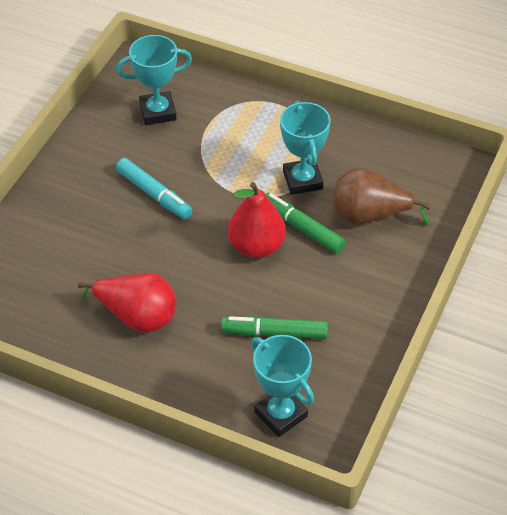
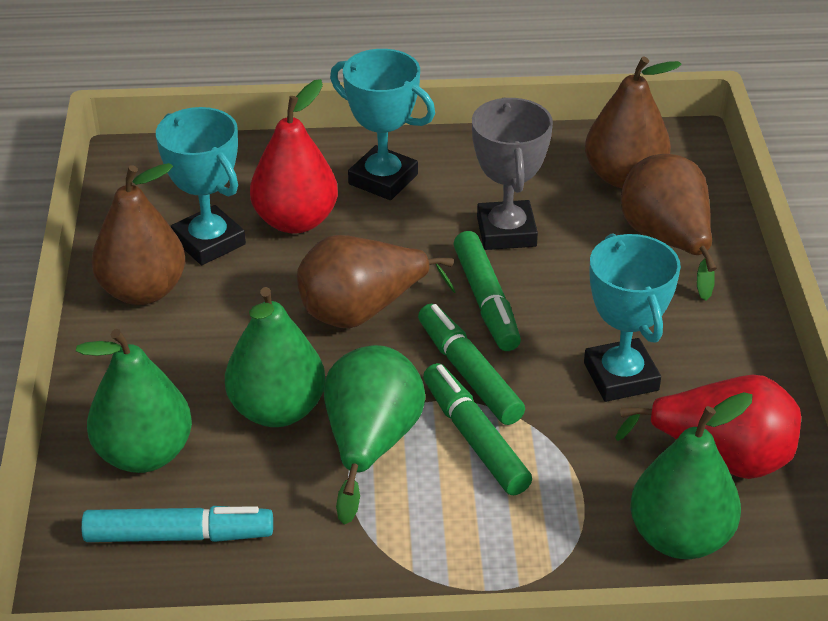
brown pear: [333,167,431,225] = 1 -> [92,163,185,305] [297,235,456,329] [585,56,682,188] [621,154,717,301] = 4
green marker: [221,316,328,339] [265,193,346,254] = 2 -> [418,303,525,425] [423,363,532,495] [454,231,521,351] = 3
green pear: none = 0 -> [76,329,192,473] [225,287,325,427] [324,345,425,524] [630,392,753,559] = 4
grey trophy: none = 0 -> [472,98,553,250] = 1

